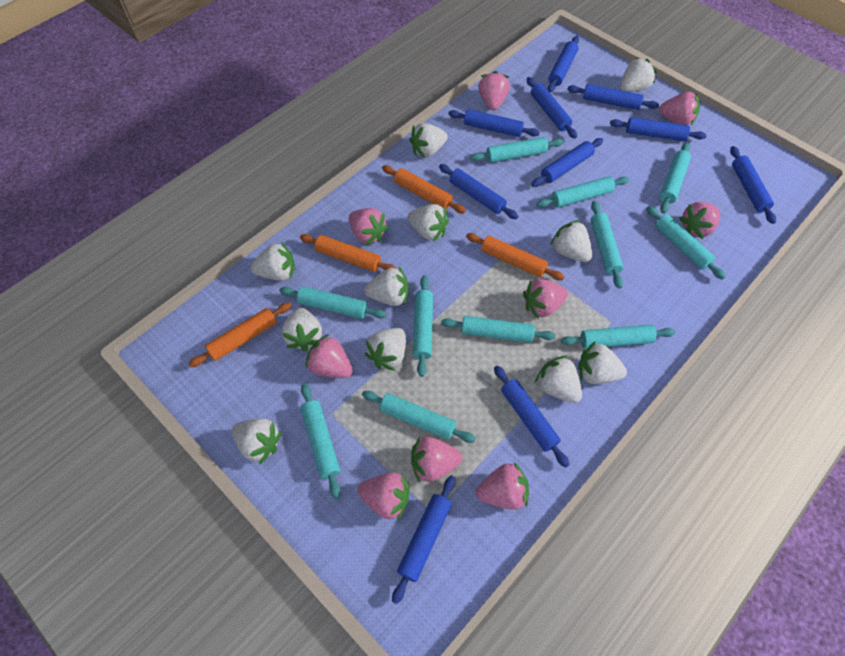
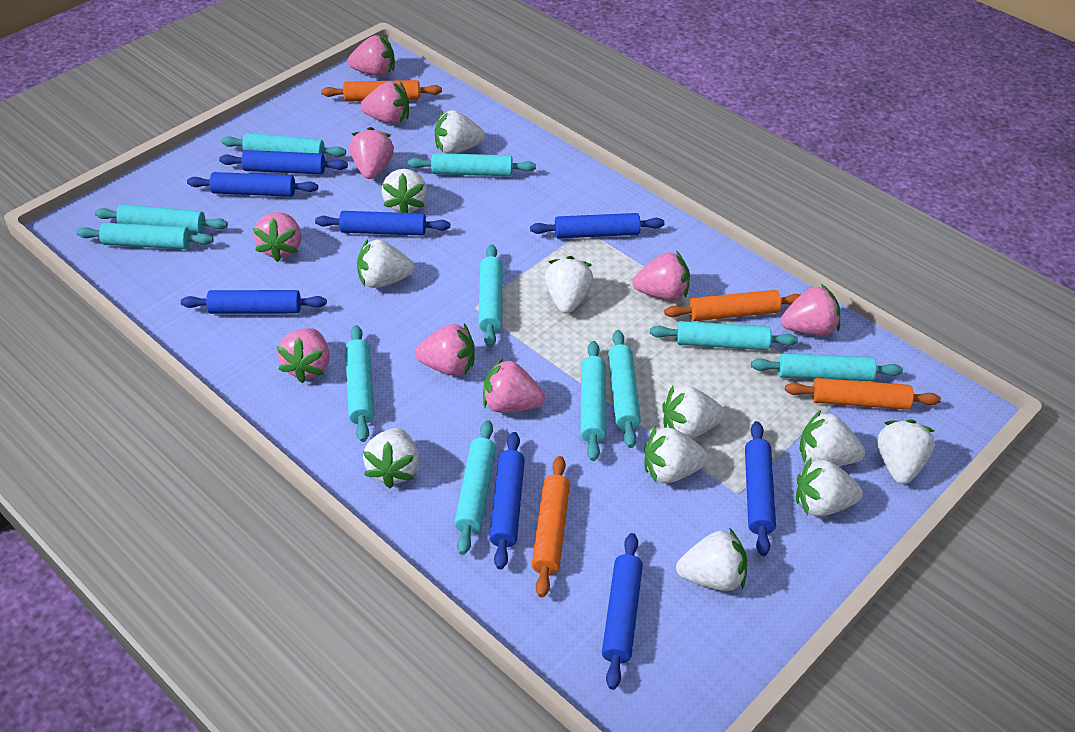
blue rolling pin: [392,475,455,604] [439,164,519,219] [448,109,540,137] [494,366,569,468] [527,77,577,139] [531,138,603,187] [547,36,579,92] [567,84,659,110] [610,117,707,141] [730,146,776,224] = 10 -> [181,290,327,314] [187,172,318,197] [219,150,348,175] [315,211,450,236] [489,432,525,570] [530,213,665,239] [602,533,643,690] [745,421,776,556] = 8

